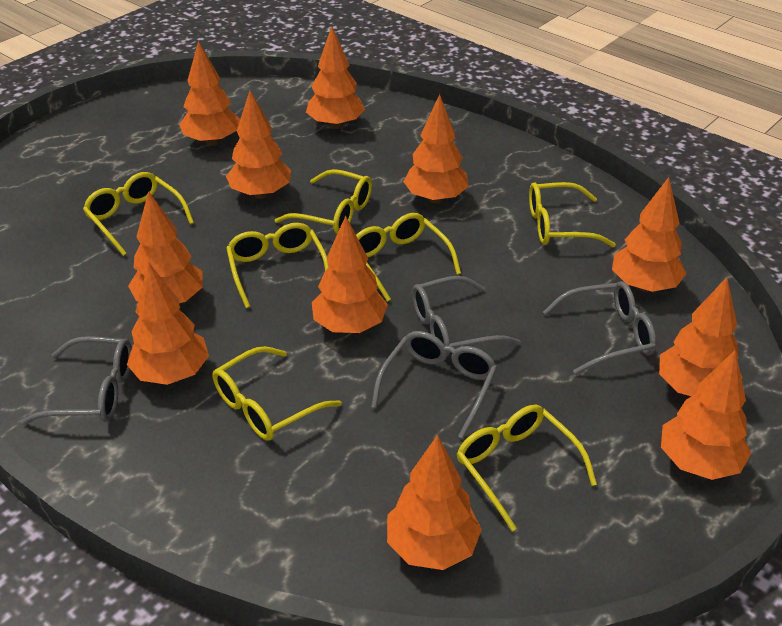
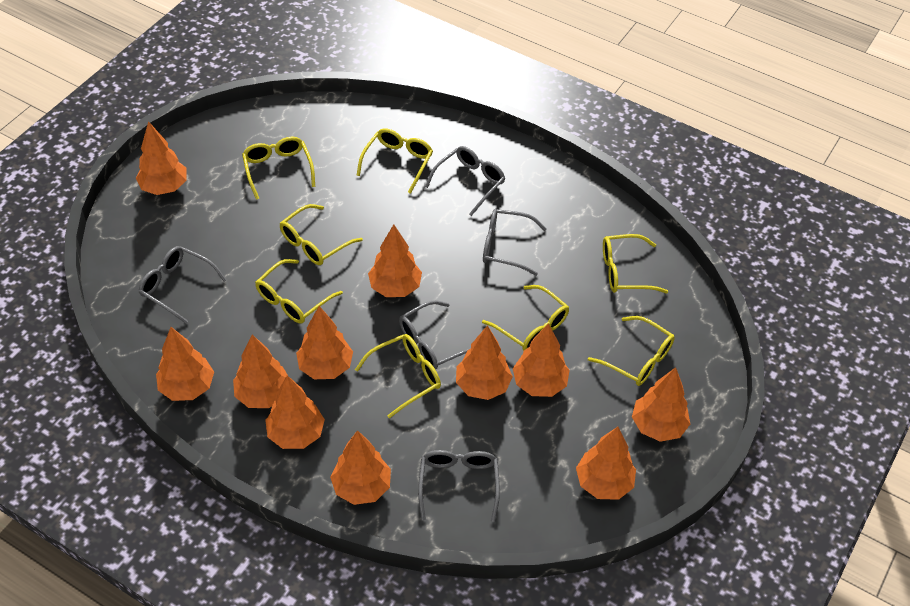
grey glasses: [21,336,132,425] [371,331,497,439] [412,276,521,356] [543,281,656,374] = 4 -> [139,246,226,324] [399,300,470,369] [418,450,500,522] [425,146,505,216] [483,209,547,276] = 5
yellow glasses: [83,172,194,256] [212,346,342,441] [226,223,329,308] [275,169,372,234] [356,213,461,301] [457,405,597,531] [529,182,616,247] = 7 -> [242,137,315,200] [255,259,343,323] [280,204,363,265] [355,334,441,418] [356,128,433,194] [482,285,569,351] [588,316,675,386] [603,234,668,294] = 8

